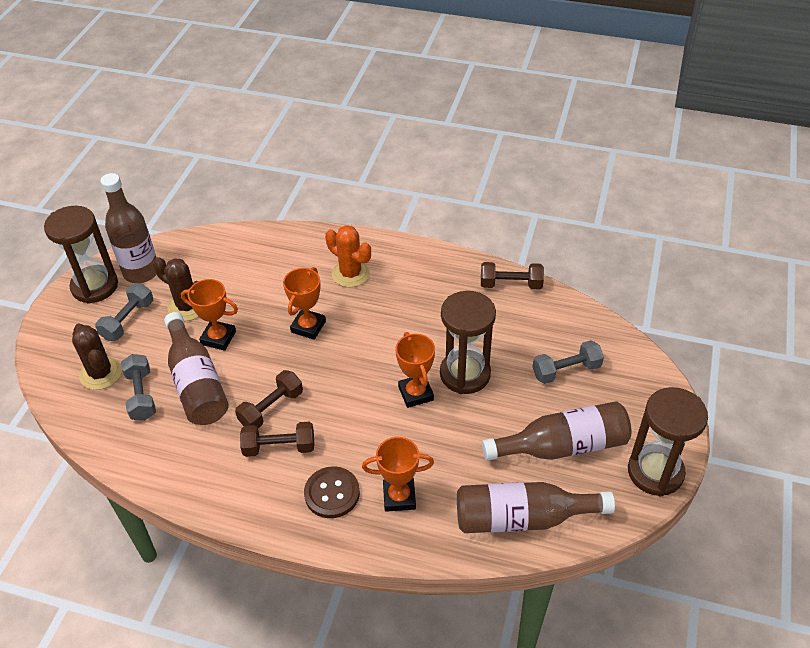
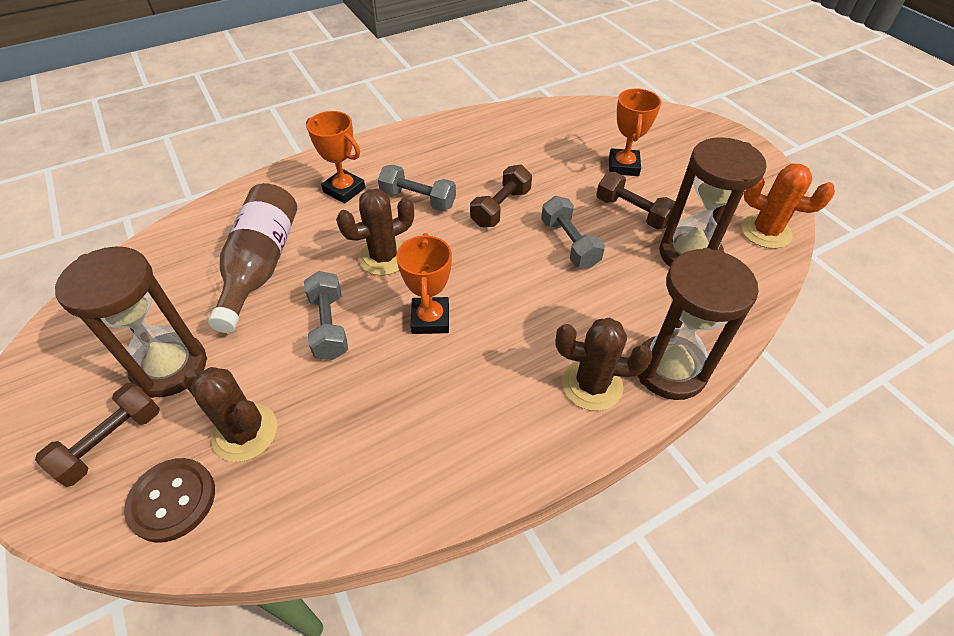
brown bottle: [100,173,157,283] [164,312,229,425] [457,482,615,533] [482,401,632,461] = 4 -> [208,183,297,333] = 1
brown cactus: [72,324,122,390] [153,257,199,321] = 2 -> [183,367,277,462] [336,189,414,276] [555,318,652,411] = 3
orange trophy: [181,279,238,351] [283,267,326,340] [362,437,434,512] [396,332,435,408] = 4 -> [306,111,365,204] [396,233,452,334] [609,89,661,176] = 3

